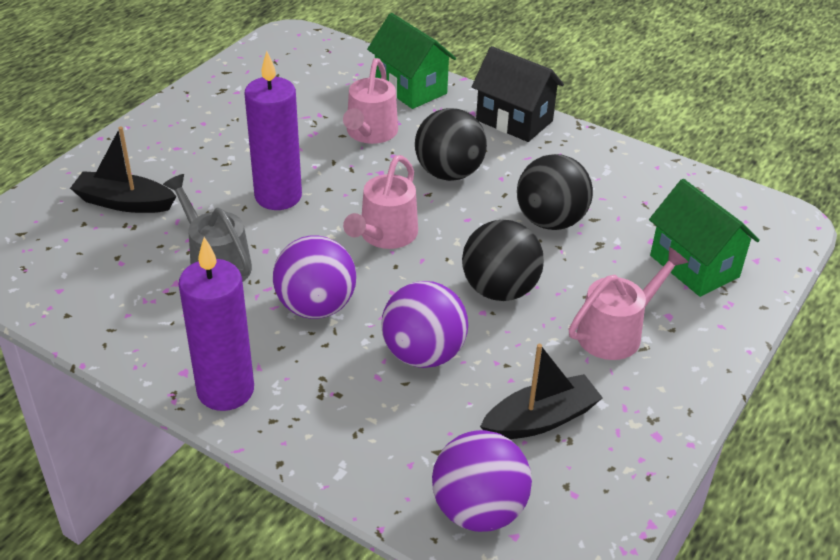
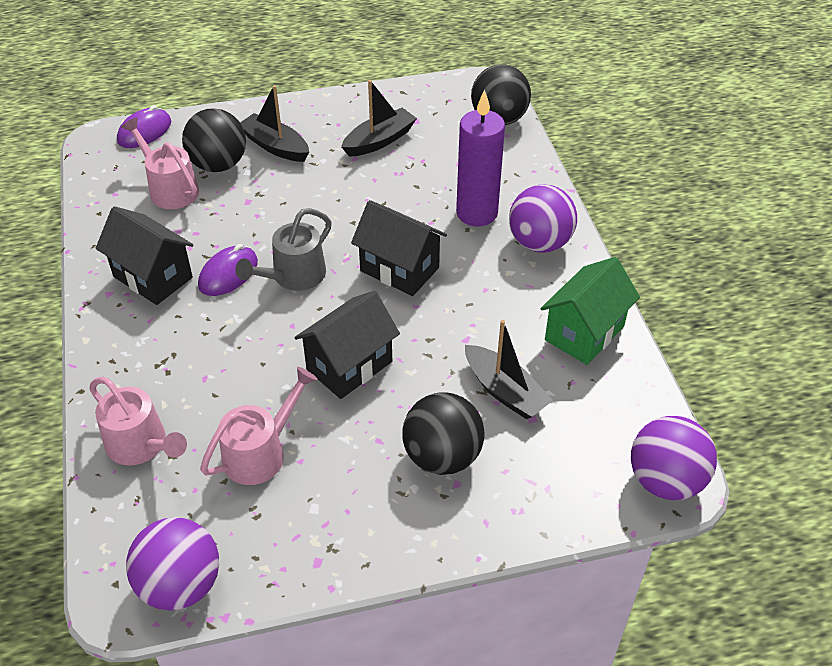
black boat: [70,127,176,213] [480,344,603,439] = 2 -> [240,85,309,162] [341,80,417,157] [465,320,553,419] = 3
black house: [472,46,564,142] = 1 -> [95,206,193,305] [294,291,400,399] [351,200,447,296] = 3
green house: [367,13,456,109] [649,179,760,297] = 2 -> [541,257,640,365] = 1
purple candle: [179,237,254,411] [244,51,302,210] = 2 -> [456,89,505,226] = 1
purple mouse: none = 0 -> [117,105,171,148] [198,244,258,296] = 2

